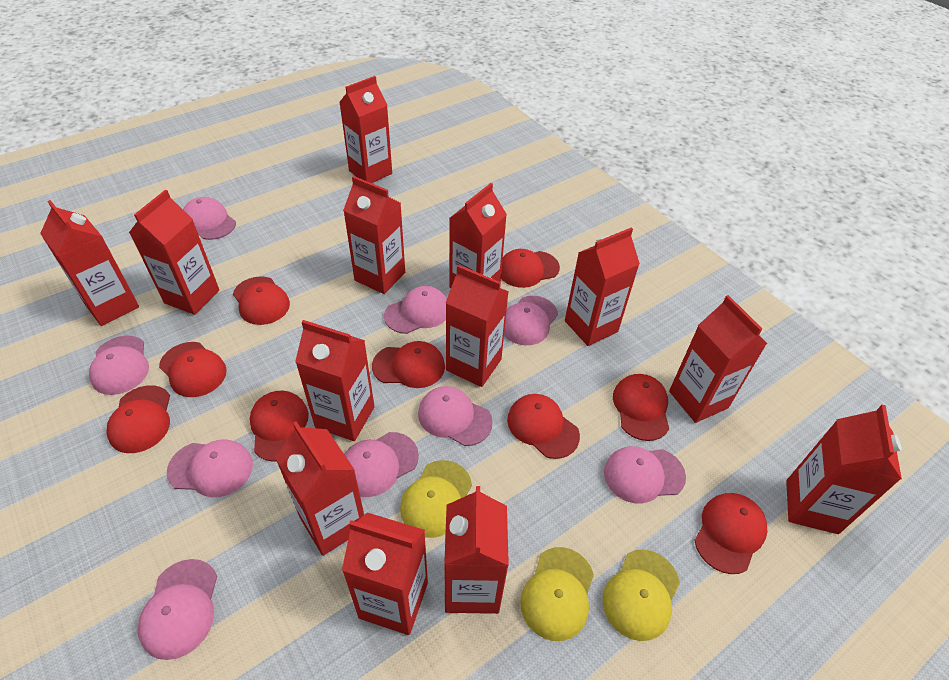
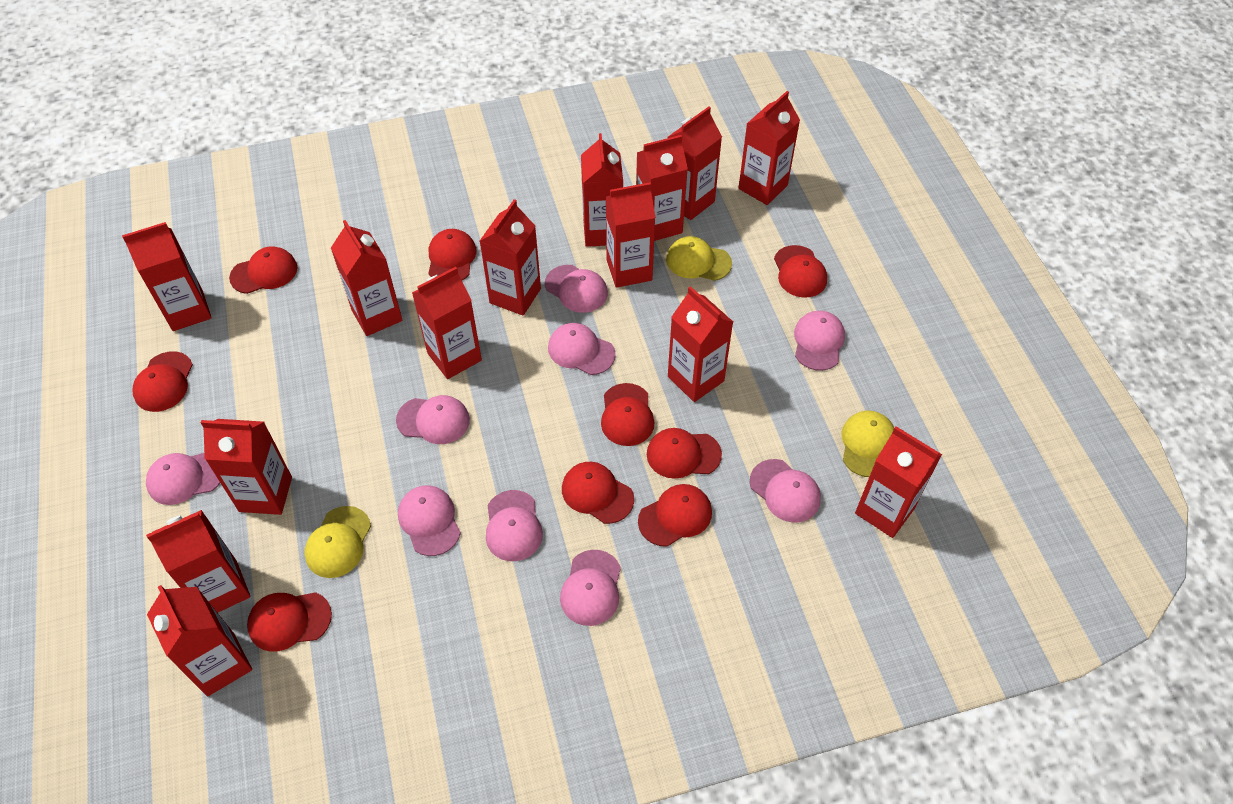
red carton: [40,200,139,326] [129,190,219,315] [275,421,364,556] [295,320,375,441] [339,76,392,183] [342,512,428,635] [343,176,405,294] [444,486,509,614] [446,265,509,387] [449,183,507,288] [565,228,640,346] [669,295,768,423] [786,405,902,534] = 13 -> [122,222,212,331] [146,510,251,613] [147,585,252,696] [201,419,292,515] [331,220,402,336] [412,267,482,379] [480,199,541,316] [581,133,623,247] [605,182,655,288] [636,135,688,241] [668,107,722,220] [668,286,733,402] [738,91,800,205] [855,427,942,538] = 14

